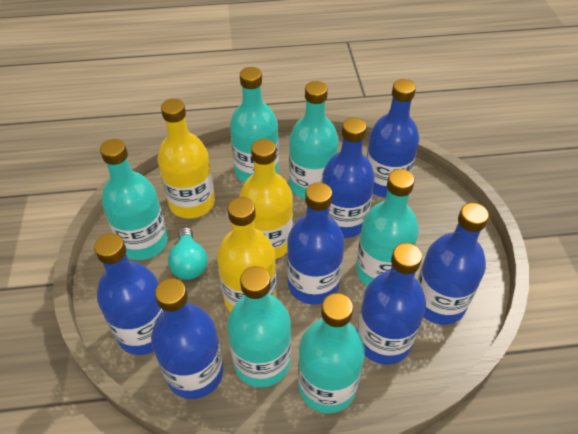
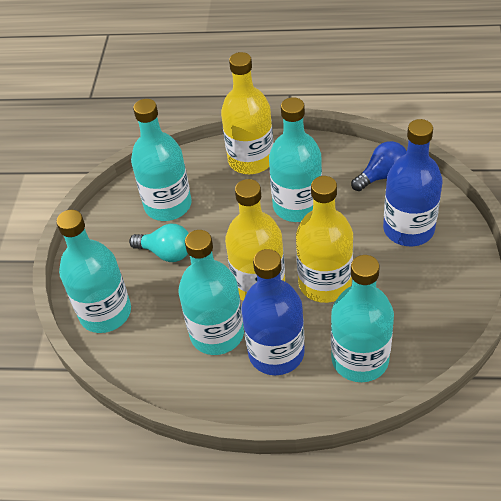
blue bottle: [94,233,163,355] [151,278,224,399] [287,182,345,305] [322,117,375,238] [357,243,426,365] [366,79,419,198] [417,203,489,325] = 7 -> [241,249,305,375] [383,119,443,246] = 2
blue light bulb: none = 0 -> [351,141,407,191] = 1
turquoise bottle: [100,139,168,260] [227,266,291,387] [230,67,279,183] [289,81,339,199] [298,293,365,413] [356,169,419,286] = 6 -> [56,210,131,333] [131,99,192,221] [178,230,244,355] [269,97,322,222] [331,255,394,382] = 5

